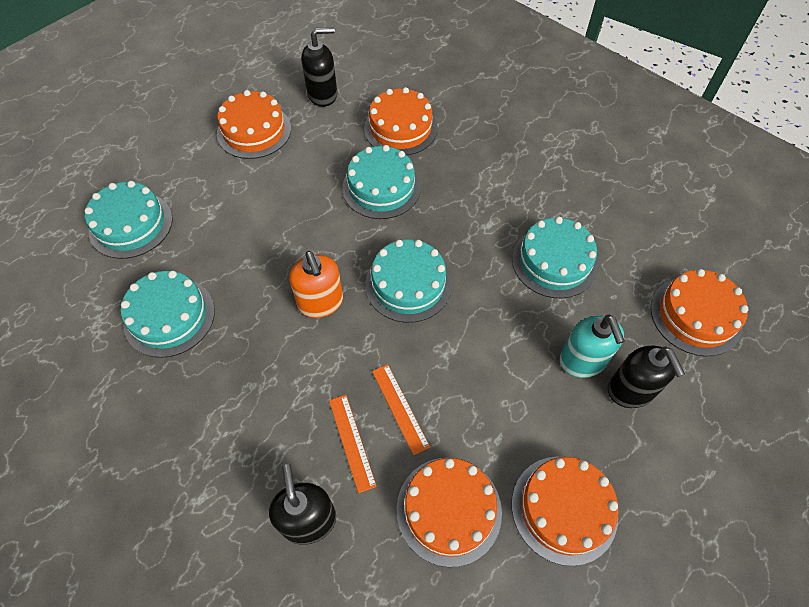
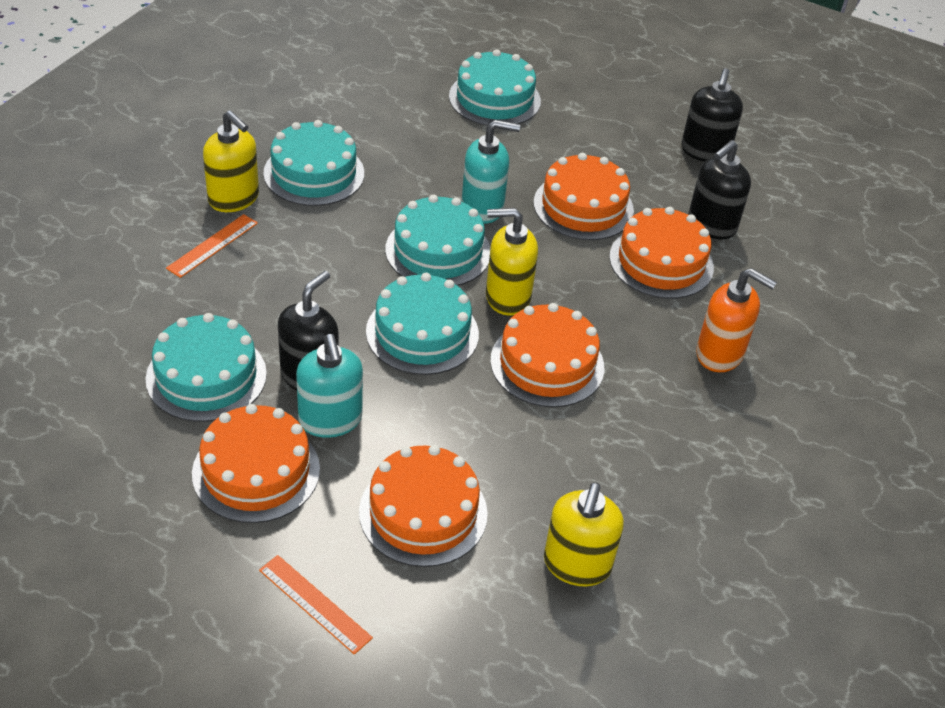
turquoise soap dispenser: [559,314,625,378] = 1 -> [296,334,363,438] [462,120,520,224] = 2
yellow soap dispenser: none = 0 -> [203,110,259,212] [486,208,538,316] [544,482,624,586] = 3

